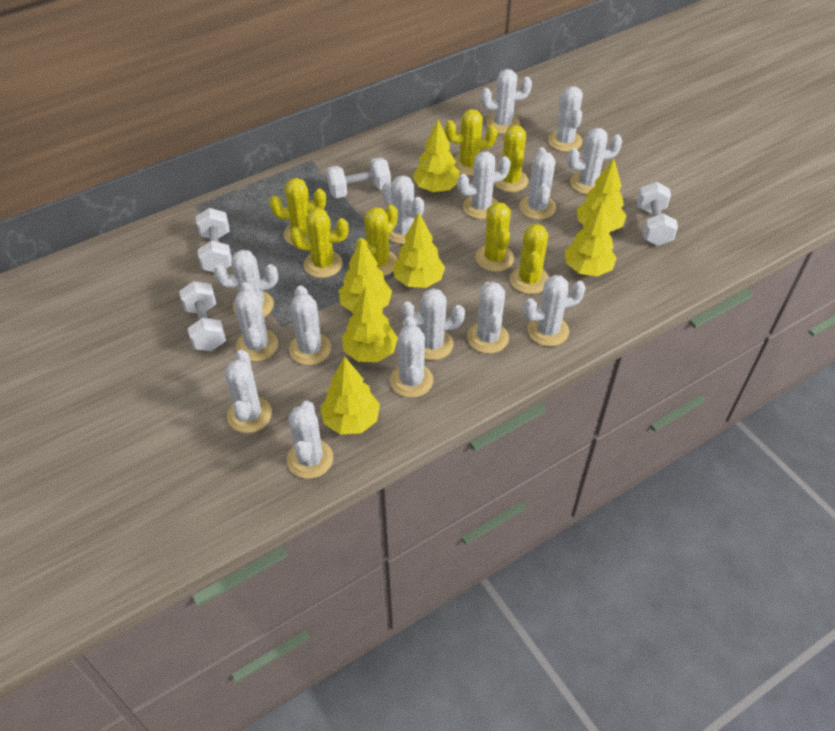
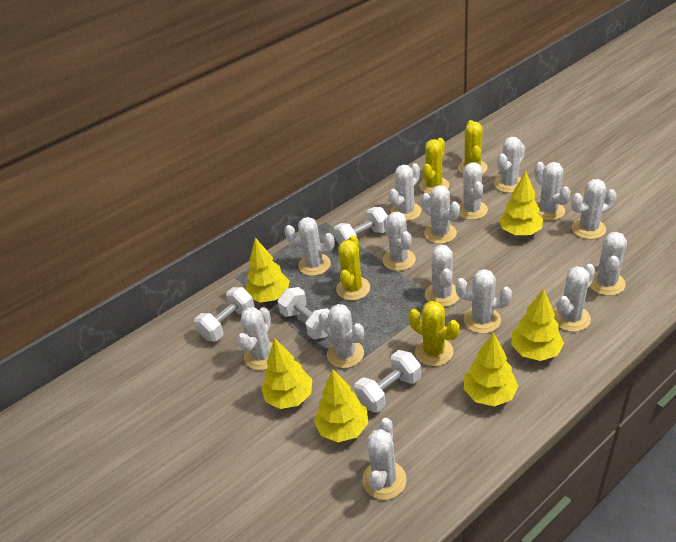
yellow cactus: [269,178,326,246] [290,208,349,278] [356,205,398,276] [445,109,498,176] [475,202,514,272] [494,125,529,192] [510,224,549,294] = 7 -> [336,235,370,301] [408,301,460,366] [420,138,449,194] [458,120,488,174] = 4
yellow tree: [320,356,380,434] [339,238,392,312] [342,286,398,362] [393,213,445,288] [413,119,460,192] [565,201,617,276] [577,158,626,232] = 7 -> [245,237,290,302] [261,338,312,409] [314,369,368,442] [464,332,518,406] [499,171,543,236] [511,288,564,361] = 6

